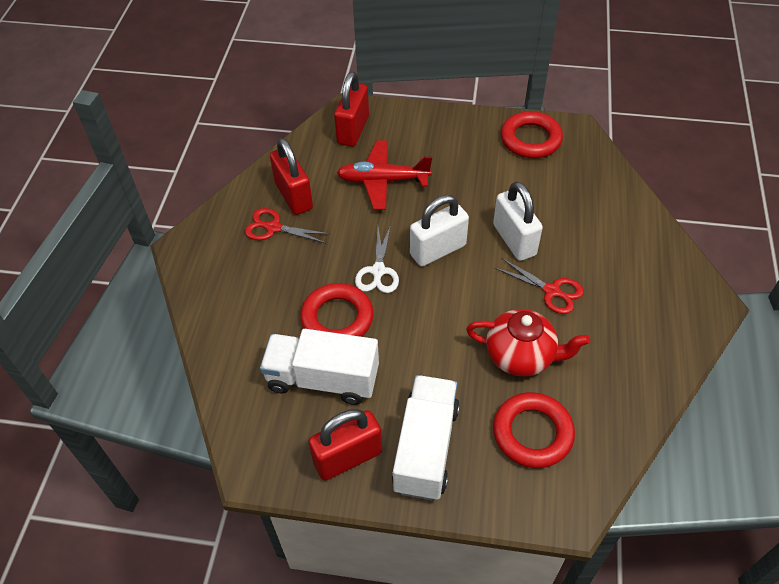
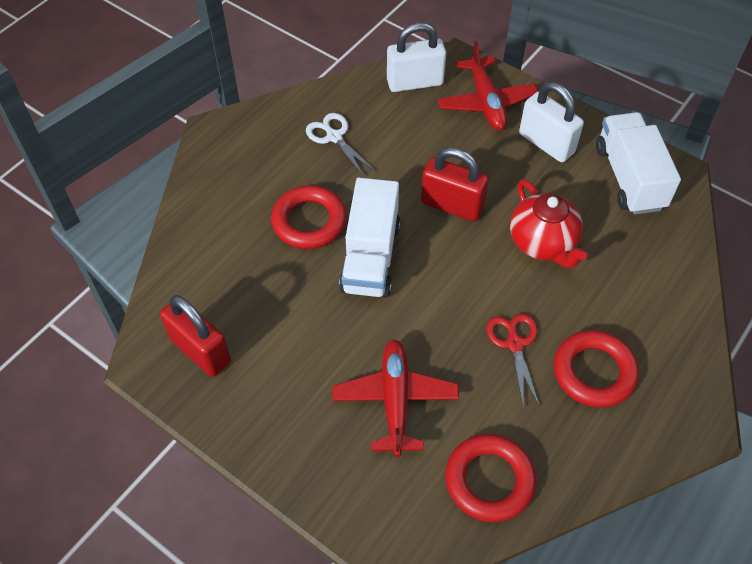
red padlock: [270,138,313,215] [308,409,382,481] [334,72,369,147] = 3 -> [160,295,231,377] [421,147,489,222] = 2
red plane: [337,140,432,210] = 1 -> [332,339,459,457] [437,41,538,130] = 2
red scissors: [245,208,330,243] [495,258,584,314] = 2 -> [486,313,540,409] = 1

